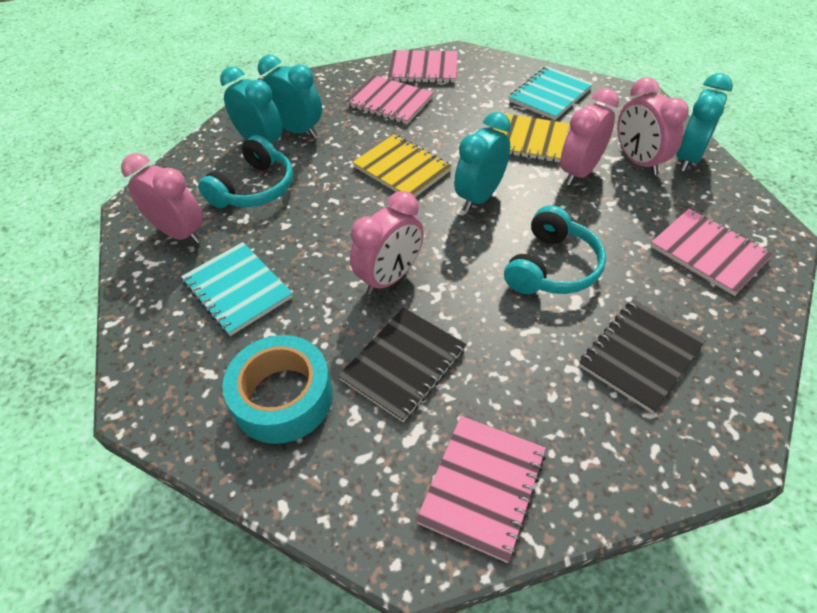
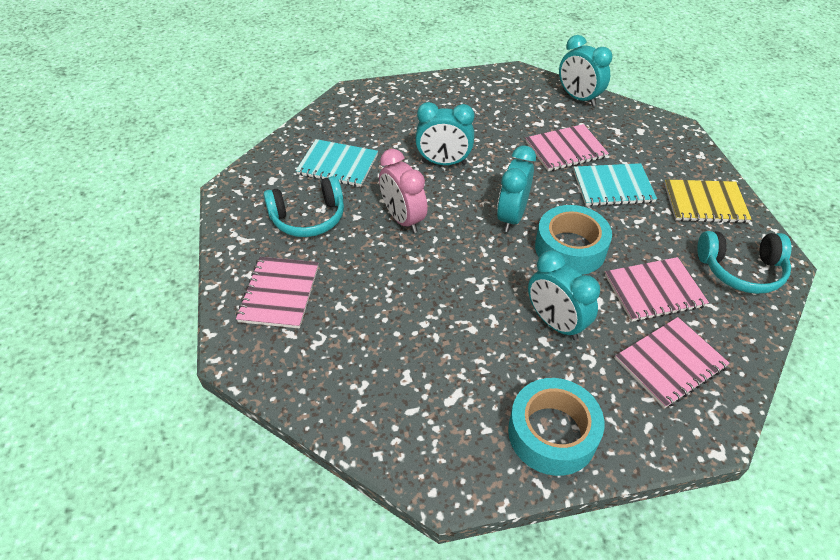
black notebook: [338,307,466,422] [579,299,706,413] = 2 -> none = 0
pink clock: [121,153,203,244] [350,191,424,295] [560,88,619,185] [617,77,689,175] = 4 -> [379,149,428,233] = 1
turquoise tape: [222,335,333,444] = 1 -> [508,378,604,476] [535,205,612,275] = 2
yellow notebook: [352,134,452,197] [489,113,569,163] = 2 -> [664,180,752,223] = 1

